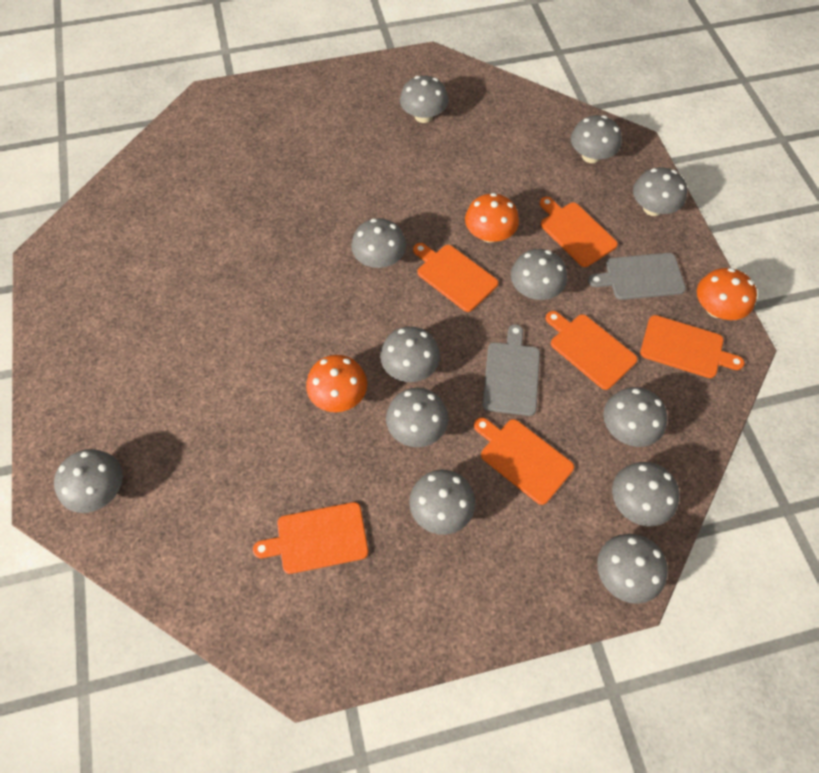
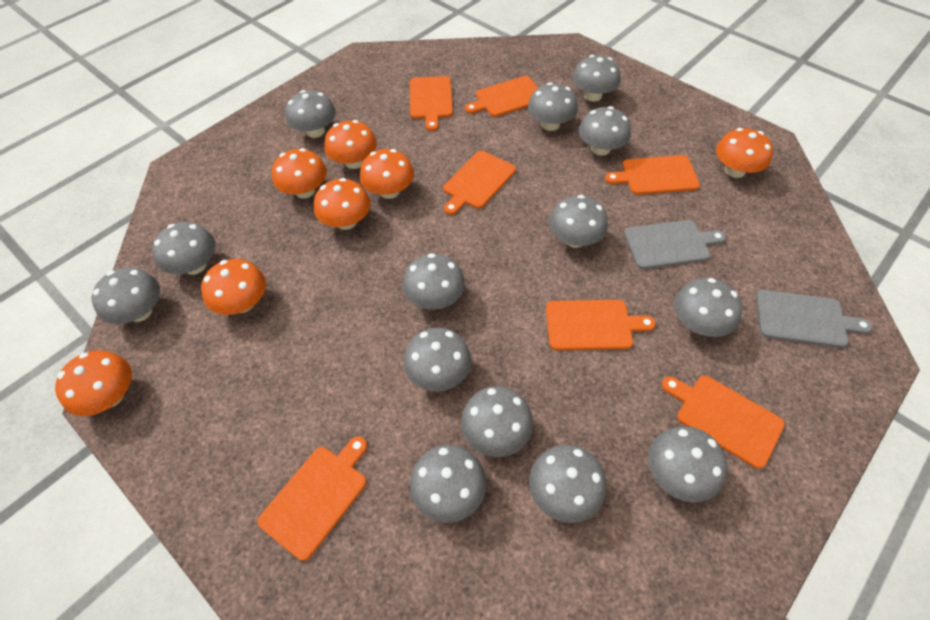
grey mushroom: [54,449,123,513] [351,218,406,268] [380,326,440,382] [386,388,448,447] [400,76,448,123] [409,470,475,535] [511,249,567,300] [571,115,622,163] [597,534,668,604] [603,387,667,447] [612,462,680,526] [633,167,687,216] = 12 -> [92,268,160,324] [152,222,216,275] [285,90,336,138] [403,253,465,309] [404,328,471,391] [410,445,487,523] [461,386,533,457] [528,82,578,131] [529,445,606,523] [549,195,608,248] [572,55,621,102] [579,106,631,156] [648,426,727,502] [674,278,742,337] = 14
orange cutting board: [253,502,369,574] [413,243,498,312] [474,417,574,505] [540,197,618,267] [545,311,637,390] [640,315,744,378] = 6 -> [257,436,367,561] [410,76,453,131] [443,151,516,215] [465,76,538,117] [546,300,656,350] [605,155,700,195] [662,375,785,469] = 7
orange mushroom: [306,355,367,412] [465,193,519,243] [697,268,757,320] = 3 -> [55,350,132,416] [201,259,266,315] [272,148,327,198] [314,178,370,230] [325,120,377,169] [360,149,414,199] [716,128,773,178] = 7

